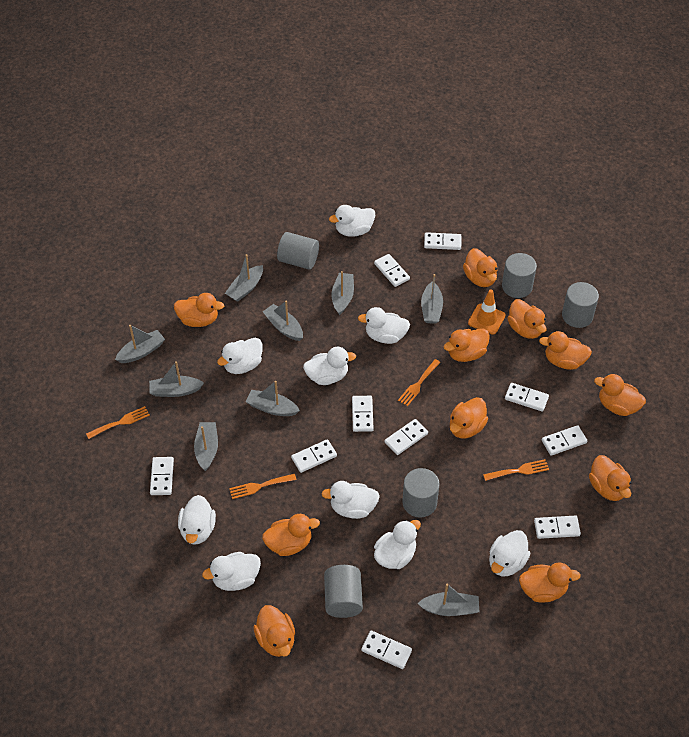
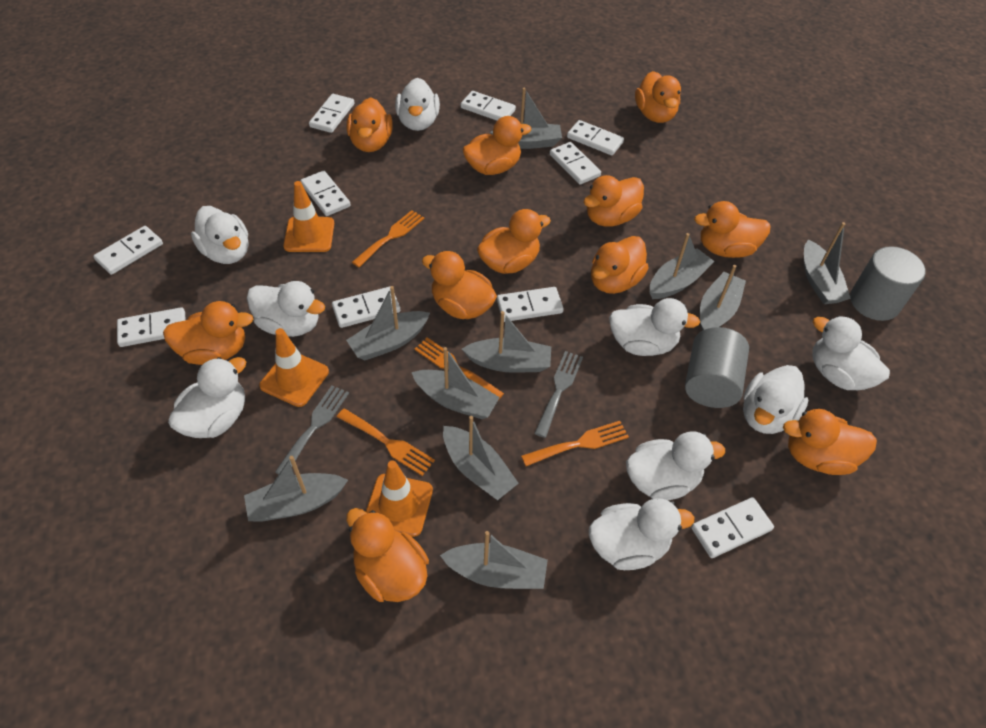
grey boat: [115,325,165,363] [149,361,204,397] [194,422,218,471] [225,254,263,302] [246,381,300,416] [262,300,303,341] [331,271,354,315] [417,584,479,616] [421,274,443,324] = 9 -> [244,456,348,521] [346,286,430,360] [411,347,500,419] [440,531,548,589] [443,416,519,500] [462,311,551,373] [490,88,562,149] [650,233,714,299] [700,265,746,331] [804,222,851,304] = 10
grey cylinder: [277,232,319,270] [324,565,363,618] [402,468,440,518] [502,253,537,298] [562,282,599,328] = 5 -> [685,327,749,408] [850,246,926,321] = 2
grey fork: none = 0 -> [275,385,349,474] [534,351,583,438] = 2
orange traffic cone: [468,289,506,335] = 1 -> [259,328,329,407] [283,181,334,252] [366,460,433,537] = 3

